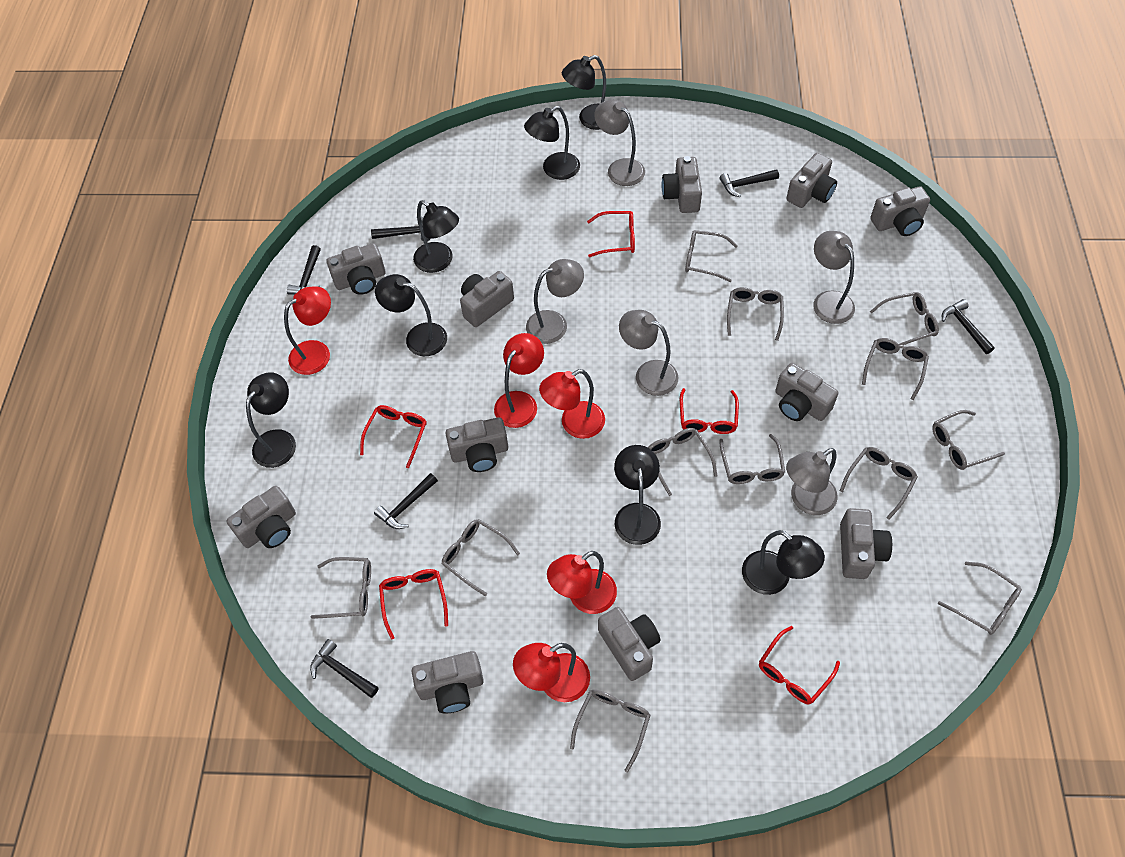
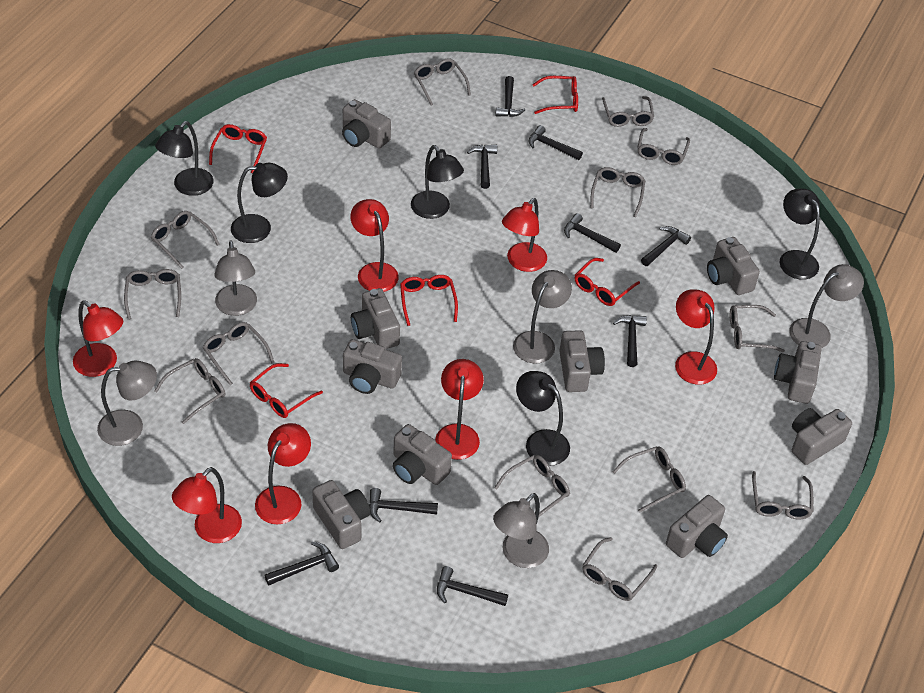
black hammer: [287,245,321,295] [310,639,378,698] [371,217,430,241] [374,473,438,529] [719,169,779,197] [942,299,995,354] = 6 -> [264,542,339,586] [369,488,438,523] [437,566,508,606] [467,145,497,189] [495,76,525,117] [529,125,583,160] [564,213,621,253] [613,315,647,367] [641,226,691,266] = 9
black lamp: [246,372,296,468] [375,274,447,356] [413,200,459,273] [524,106,580,180] [562,55,606,130] [614,445,661,545] [742,530,825,595] = 7 -> [155,121,214,196] [231,163,288,243] [411,145,464,219] [516,371,570,466] [779,189,820,280] = 5
grey camera: [226,486,296,548] [326,243,386,295] [411,651,484,713] [445,417,508,472] [460,271,514,327] [598,607,660,681] [661,156,702,213] [775,363,839,421] [786,153,837,208] [840,508,892,579] [870,186,930,236] = 11 -> [312,480,370,549] [342,99,391,148] [343,339,402,394] [351,288,400,349] [393,424,452,485] [559,330,605,392] [666,495,728,558] [707,237,760,295] [774,341,822,404] [792,408,852,465] = 10
grey glasses: [310,557,371,619] [442,519,520,596] [570,689,651,773] [648,428,718,496] [685,230,738,282] [720,434,785,484] [727,287,784,341] [840,447,918,520] [862,338,929,400] [870,292,939,345] [932,410,1005,470] [938,561,1022,635] = 12 -> [124,269,181,320] [151,211,220,269] [154,358,225,424] [203,322,274,385] [414,58,471,105] [494,455,570,517] [582,537,657,601] [590,167,645,217] [602,96,654,127] [613,446,686,513] [637,128,690,165] [730,305,785,352] [752,471,813,519] = 13
red lamp: [284,287,331,375] [494,333,544,428] [513,643,590,702] [539,369,605,439] [547,551,617,614] = 5 -> [73,301,123,377] [172,467,242,543] [255,423,311,525] [350,199,399,292] [435,359,484,460] [502,198,547,272] [675,289,717,385] = 7

